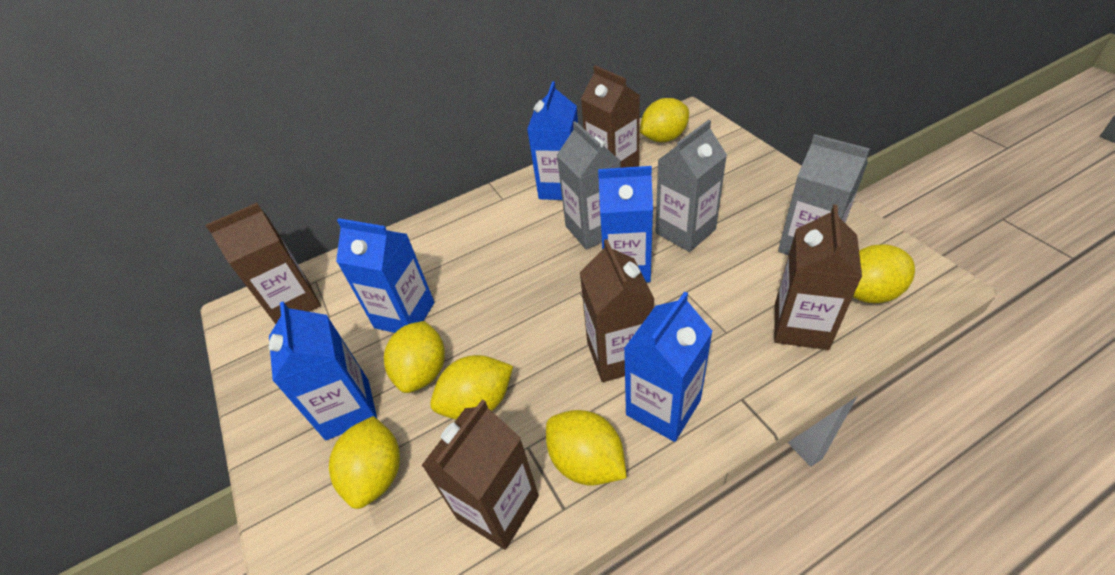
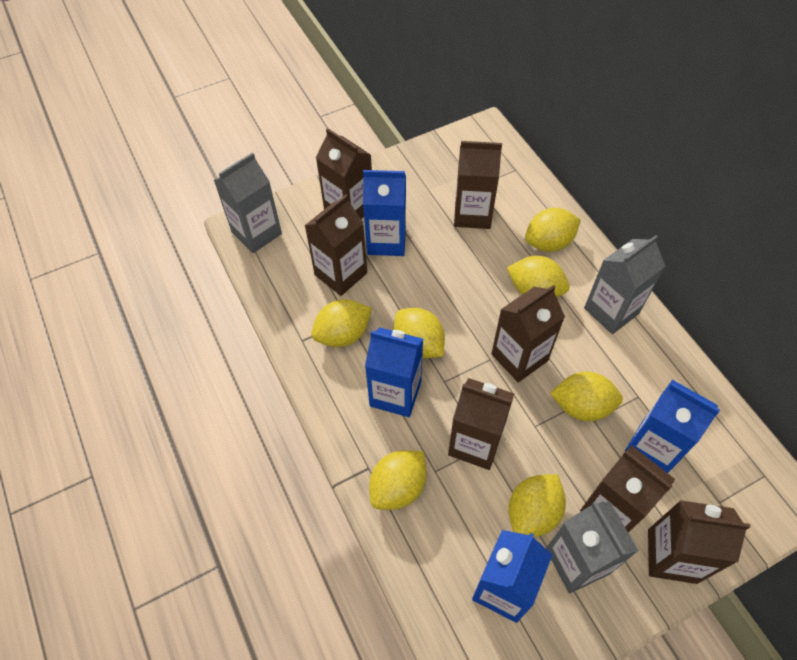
blue carton: [269,302,377,440] [336,218,434,333] [527,81,578,200] [598,166,653,282] [624,292,713,442] = 5 -> [363,170,406,256] [365,327,423,417] [472,530,553,623] [625,380,720,473] = 4
brown carton: [205,203,321,324] [421,400,539,550] [580,239,654,382] [581,65,640,168] [774,204,862,350] = 5 -> [304,194,367,296] [316,128,372,219] [448,378,514,470] [454,141,502,229] [491,285,565,383] [580,446,675,533] [648,500,750,584] = 7
yellow lemon: [329,416,400,509] [384,321,445,393] [430,355,513,420] [546,410,627,485] [640,98,689,142] [853,245,915,303] = 6 -> [311,299,372,347] [369,450,426,510] [394,308,445,358] [507,256,569,297] [508,474,566,537] [525,208,581,252] [550,372,623,421] = 7

